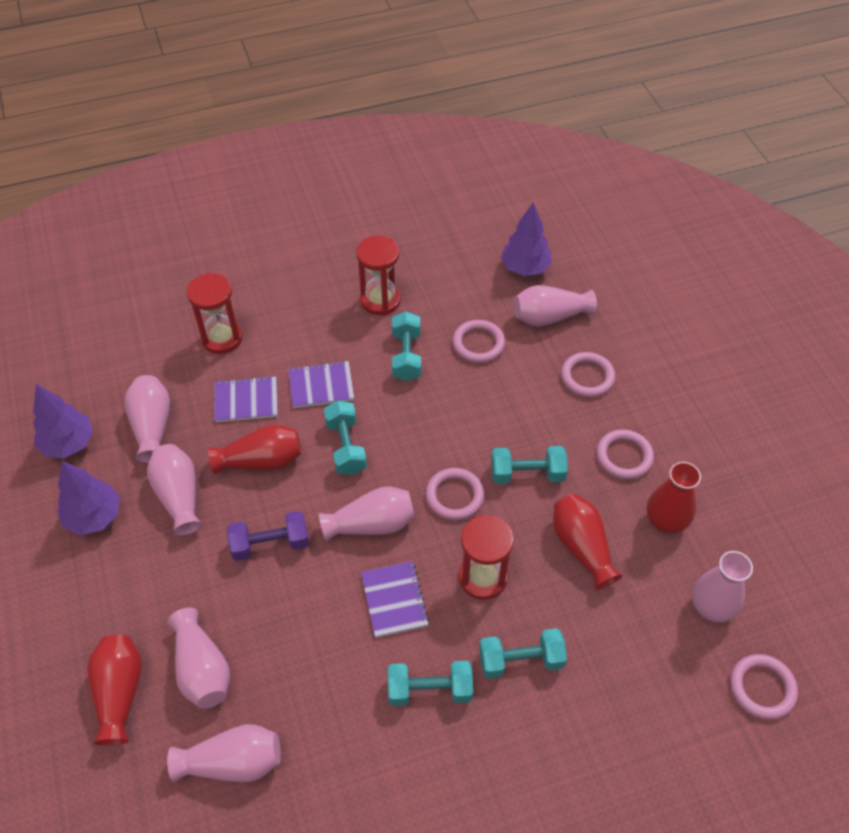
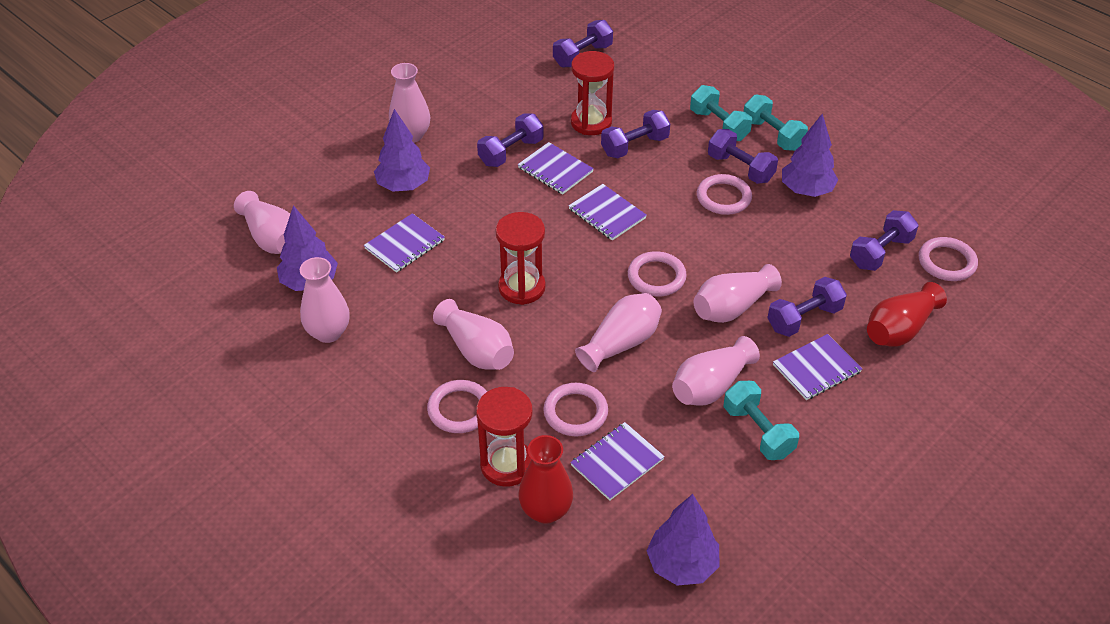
purple dumbbell: [227,511,309,561] = 1 -> [477,114,543,167] [553,20,613,67] [601,110,670,158] [708,129,778,184] [768,277,847,337] [850,210,919,271] = 6
purple notebook: [214,376,278,422] [288,361,354,408] [361,561,429,638] = 3 -> [364,213,445,273] [518,142,594,194] [568,184,647,240] [570,422,665,501] [773,334,862,400] = 5
purple tree: [33,384,93,458] [57,461,120,535] [501,202,552,276] = 3 -> [277,205,338,291] [374,109,430,192] [646,494,719,585] [782,114,838,197] = 4
red vase: [87,635,142,745] [208,424,301,475] [553,494,622,590] [647,462,701,533] = 4 -> [518,435,573,524] [867,282,947,346] = 2
turquoise dumbbell: [324,400,367,475] [388,661,473,706] [392,311,421,381] [479,628,567,679] [491,446,568,484] = 5 -> [690,85,752,141] [724,381,799,460] [743,94,808,151] = 3

